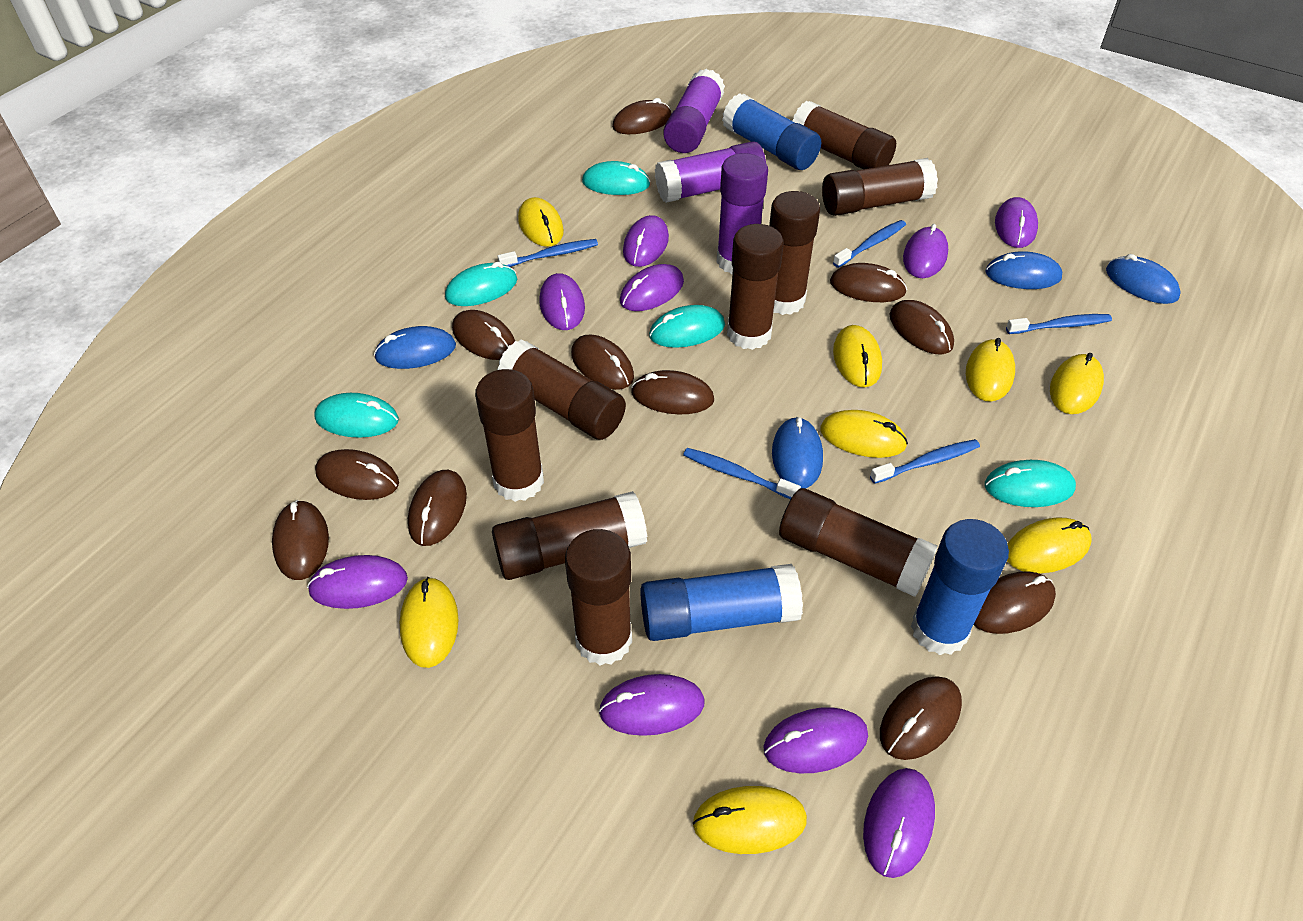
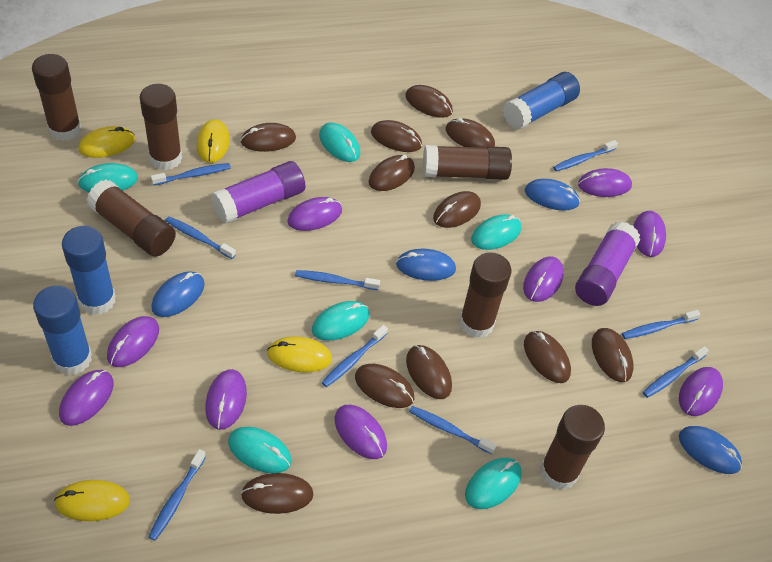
blue toothbrush: [498,239,598,267] [683,448,801,499] [833,220,906,268] [870,439,980,484] [1006,314,1112,334] = 5 -> [148,449,206,541] [151,163,231,186] [165,216,236,259] [295,270,380,290] [322,325,388,387] [409,406,497,454] [553,140,618,171] [622,310,701,339] [643,346,709,398] = 9
brown glue stick: [475,369,544,502] [492,491,647,580] [497,339,626,440] [565,529,632,665] [727,224,784,350] [769,191,820,315] [779,488,938,597] [792,101,896,169] [822,158,938,216] = 9 -> [32,54,81,141] [87,180,176,257] [139,84,182,170] [423,145,512,180] [459,252,511,338] [540,405,605,490] = 6
purple glue stick: [655,141,766,203] [663,69,725,153] [716,153,768,274] = 3 -> [211,161,305,224] [575,222,640,306] = 2
turquoise mouse: [314,393,399,438] [445,262,517,306] [582,161,650,195] [649,305,725,348] [985,460,1076,507] = 5 -> [77,163,138,192] [228,427,292,473] [312,301,369,341] [319,123,360,162] [465,458,522,509] [471,214,521,250] = 6
yellow mouse: [400,577,459,668] [518,197,564,247] [693,786,807,854] [820,410,908,458] [833,325,882,387] [966,338,1015,402] [1007,517,1091,573] [1050,353,1104,414] = 8 -> [54,480,130,521] [78,126,135,158] [196,119,230,163] [267,336,332,372] = 4

